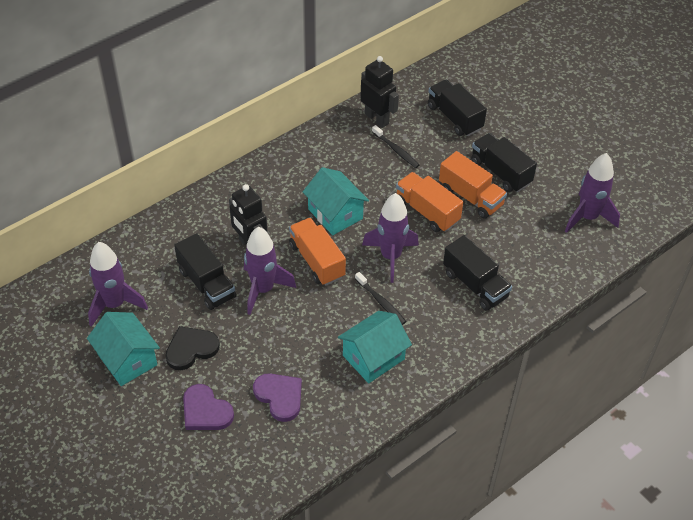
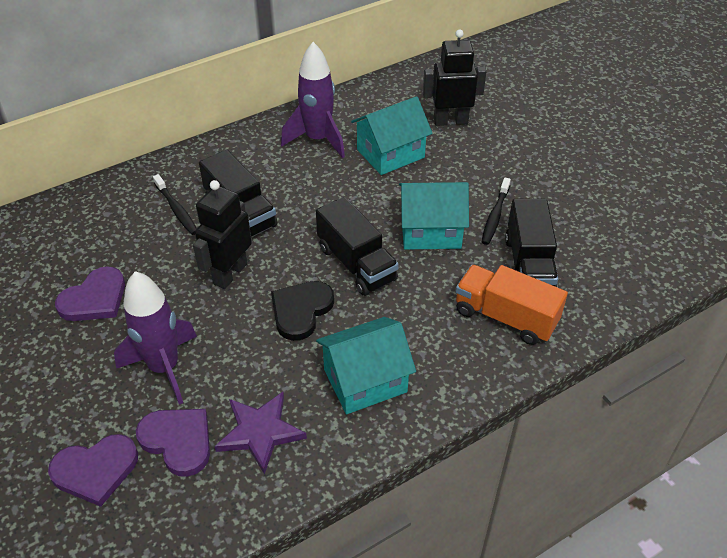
black truck: [174,233,236,310] [428,80,487,136] [443,235,512,311] [471,133,537,192] = 4 -> [199,150,278,237] [316,197,399,296] [505,199,558,287] = 3
orange truck: [289,218,346,286] [396,172,463,232] [439,151,507,219] = 3 -> [456,265,568,345] = 1
purple heart: [183,384,234,430] [253,373,302,422] = 2 -> [48,434,138,507] [55,266,125,321] [136,409,210,477] = 3
purple rocket: [88,242,148,327] [244,227,296,315] [362,193,419,283] [565,153,620,233] = 4 -> [114,271,197,405] [281,42,345,158] = 2
purple star: none = 0 -> [215,392,307,475] = 1

